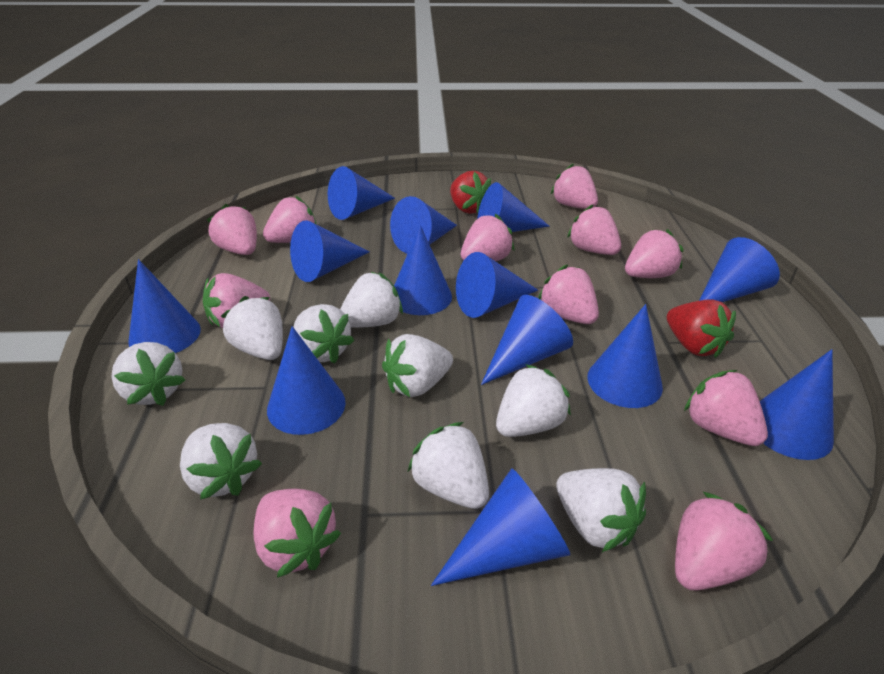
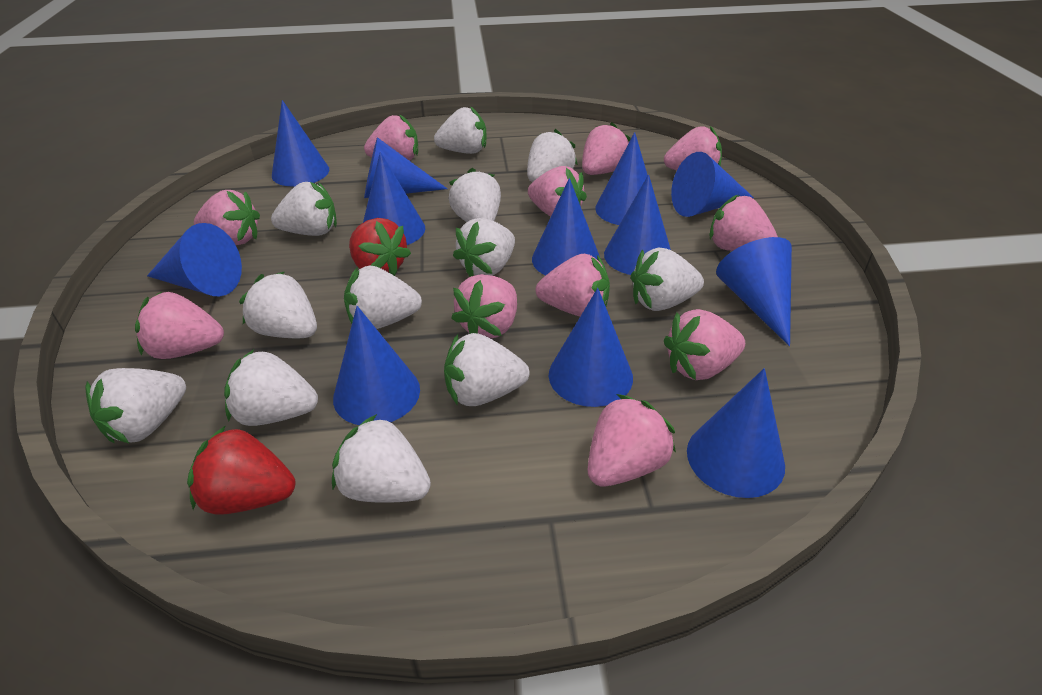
blue cone: [128,259,201,353] [267,326,346,435] [290,220,370,282] [328,166,395,220] [390,196,457,254] [394,225,452,315] [431,468,570,586] [456,252,538,318] [477,182,550,232] [481,295,573,385] [587,304,663,408] [699,237,780,302] [760,349,834,460] = 13 -> [147,223,242,296] [272,100,329,186] [333,306,420,425] [363,152,425,245] [364,137,447,198] [532,178,600,275] [549,288,633,407] [595,132,648,225] [604,175,671,275] [671,152,754,217] [687,368,785,498] [716,237,792,346] = 12
white strawberry: [111,342,185,406] [180,423,262,500] [221,296,283,360] [293,304,354,364] [340,272,403,328] [382,334,453,397] [408,422,489,509] [496,364,571,437] [556,468,646,552] = 9 -> [85,368,186,444] [224,349,318,426] [239,271,317,338] [271,182,337,236] [332,414,431,503] [344,266,422,329] [434,106,487,154] [444,333,529,406] [449,168,501,222] [453,218,515,277] [527,129,578,182] [631,247,704,311] = 12

